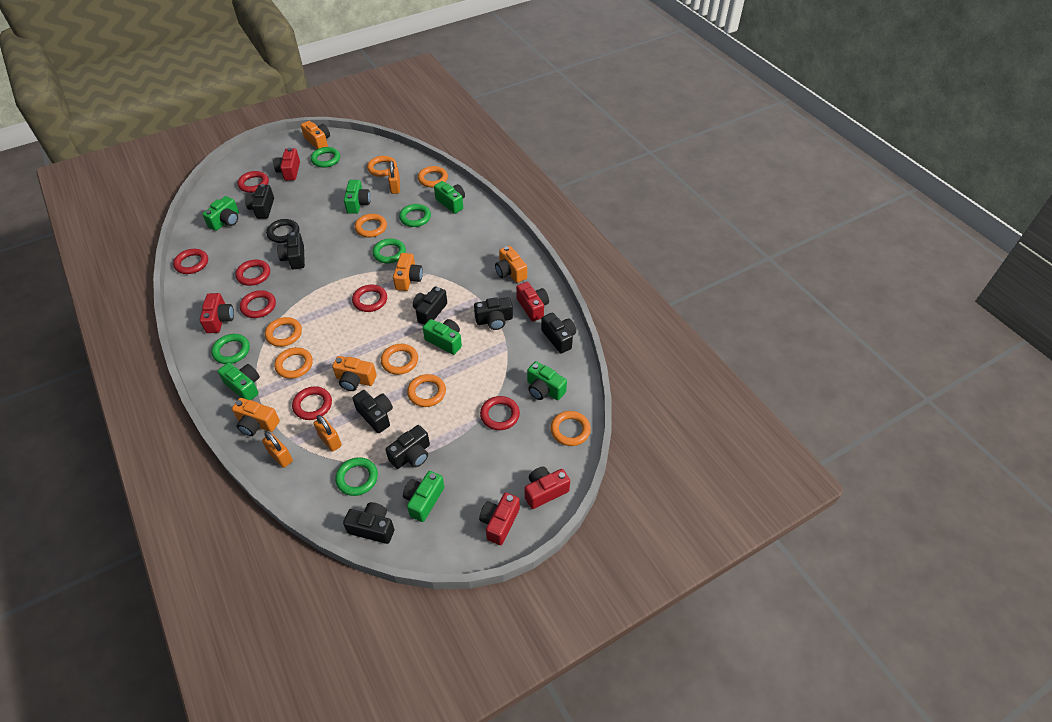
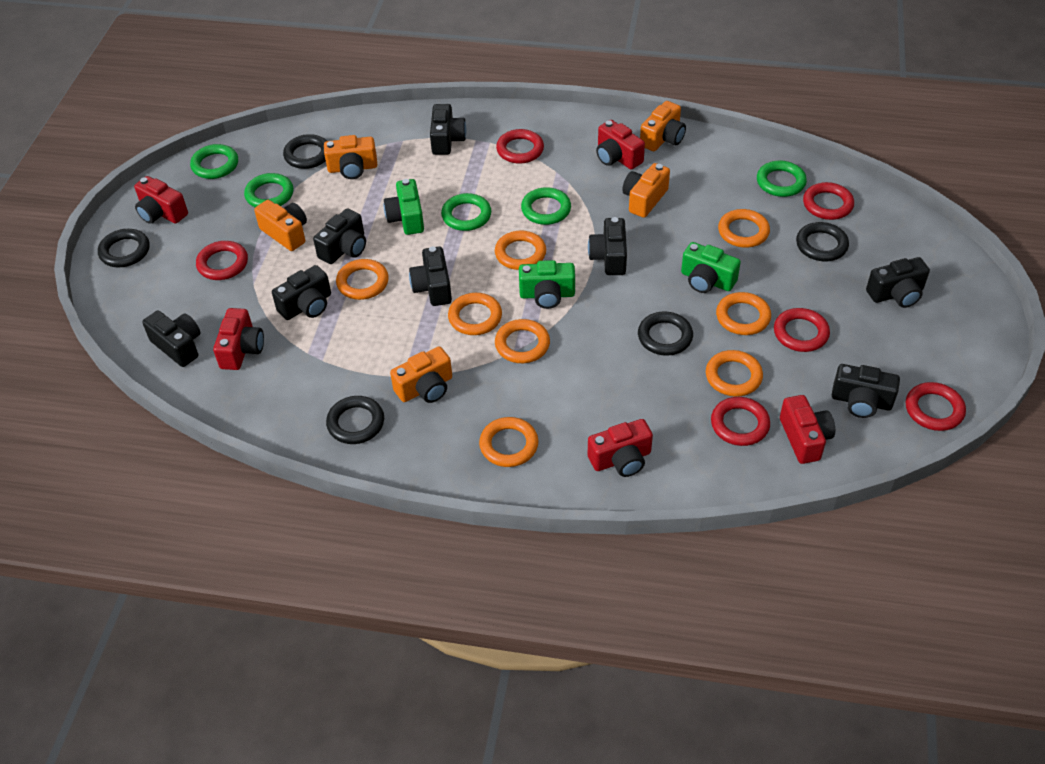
black ring: [266,219,299,243] = 1 -> [98,229,150,267] [283,134,327,169] [326,396,384,444] [638,311,693,356] [796,222,849,261] = 5
green camera: [202,196,239,231] [218,363,260,400] [344,180,371,214] [403,471,444,522] [423,319,462,355] [434,181,465,214] [527,361,567,400] = 7 -> [384,179,424,235] [519,260,575,309] [681,242,741,293] = 3
orange padlock: [262,432,293,468] [314,415,342,452] [388,161,400,194] = 3 -> none = 0
red ring: [173,249,208,274] [235,260,270,286] [238,171,269,193] [240,290,276,318] [292,386,332,420] [352,285,387,312] [480,396,520,430] = 7 -> [196,241,248,280] [496,129,544,164] [711,397,770,446] [774,308,830,352] [803,182,854,220] [906,382,966,431] = 6

